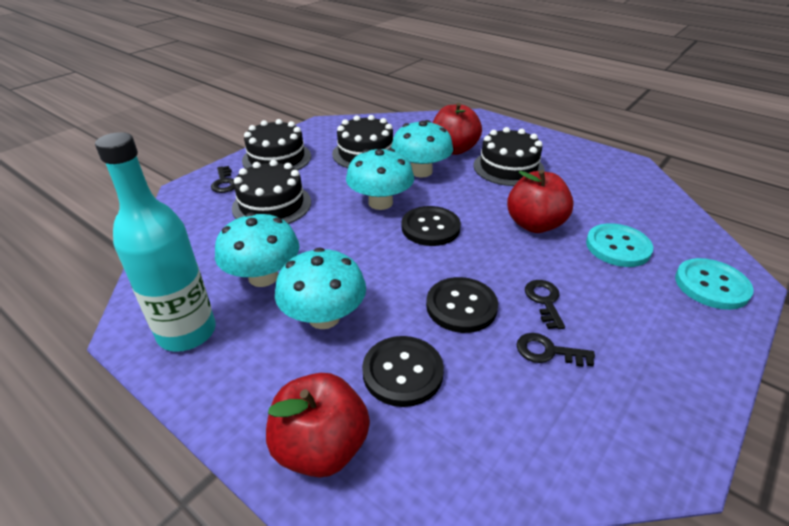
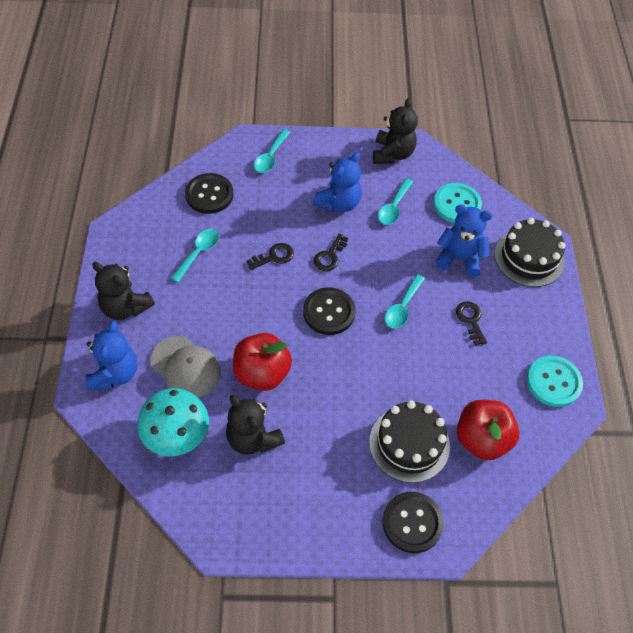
black cake: [232,160,311,224] [242,119,311,170] [332,115,393,168] [474,127,545,186] = 4 -> [369,400,450,483] [494,218,566,287] = 2
black teddy bear: none = 0 -> [92,262,155,320] [226,395,285,455] [373,98,418,164] = 3
blue teddy bear: none = 0 -> [85,321,137,390] [312,152,362,212] [436,205,492,277] = 3
grey cap: none = 0 -> [150,336,221,398] = 1
red apple: [266,373,370,477] [433,103,482,155] [507,170,574,233] = 3 -> [233,333,292,391] [457,400,520,460] = 2
turquoise bottle: [95,132,216,352] = 1 -> none = 0
turquoise mushroom: [215,213,300,287] [275,248,366,329] [346,148,414,210] [391,120,453,178] = 4 -> [137,388,209,456] = 1
turquoise spoon: none = 0 -> [171,229,219,283] [254,129,290,173] [378,178,413,225] [385,274,425,328] = 4

